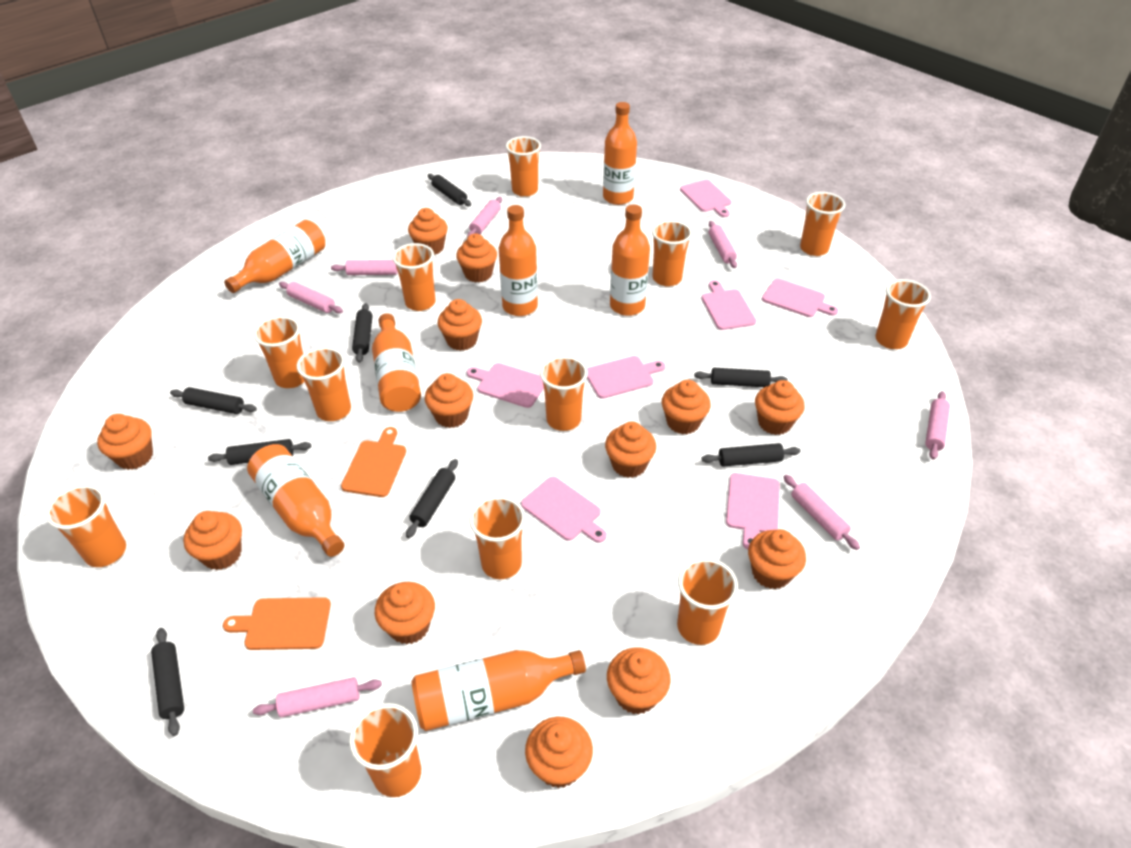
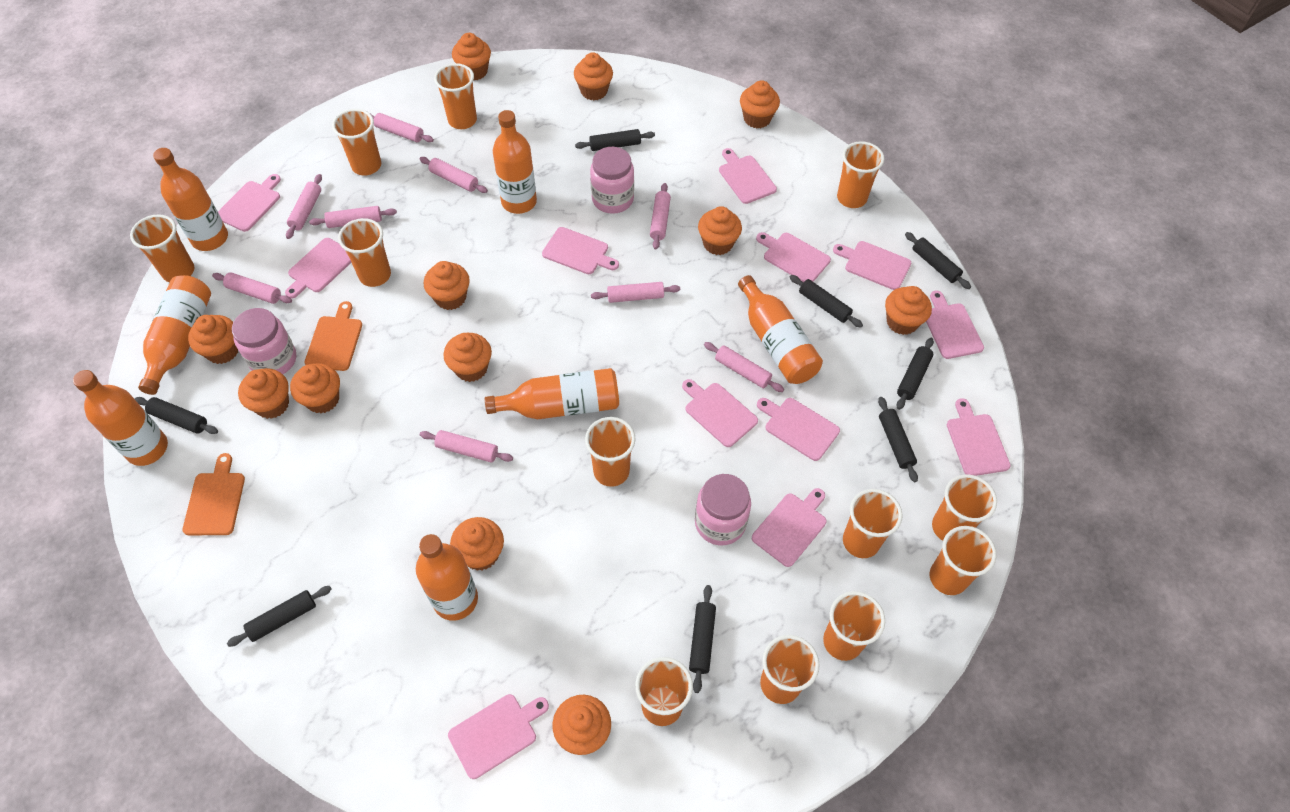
orange cupcake: [97,414,153,470] [183,511,242,570] [375,582,435,645] [408,208,448,255] [425,373,473,428] [438,299,482,351] [456,234,497,283] [525,717,593,788] [605,422,656,478] [607,647,671,714] [662,380,711,434] [748,529,806,589] [755,380,804,435] = 13 -> [188,315,238,364] [238,368,289,419] [290,363,340,413] [424,261,470,310] [443,333,492,382] [450,517,504,571] [452,33,491,81] [552,695,611,755] [574,52,613,100] [698,206,742,255] [740,80,780,129] [885,286,932,335] = 12
pink cutting board: [467,363,544,408] [521,477,607,543] [587,356,665,399] [680,180,731,217] [702,280,756,330] [726,473,780,550] [762,279,838,317] = 7 -> [218,174,281,232] [285,238,352,299] [448,694,549,779] [542,227,619,274] [682,379,758,447] [719,148,777,204] [752,488,827,567] [756,232,831,282] [757,398,840,461] [833,241,911,290] [926,290,984,359] [947,398,1011,476] = 12
pink jar: none = 0 -> [232,308,296,374] [590,147,634,214] [695,474,751,545] = 3
pink rolling pin: [253,677,382,717] [279,282,343,313] [331,260,398,275] [467,197,502,237] [709,221,737,268] [784,475,860,550] [925,391,950,460] = 7 -> [212,272,292,304] [286,174,322,239] [309,206,397,228] [371,113,434,142] [419,157,488,193] [420,430,513,463] [591,282,680,303] [650,183,671,250] [704,342,784,392] = 9

